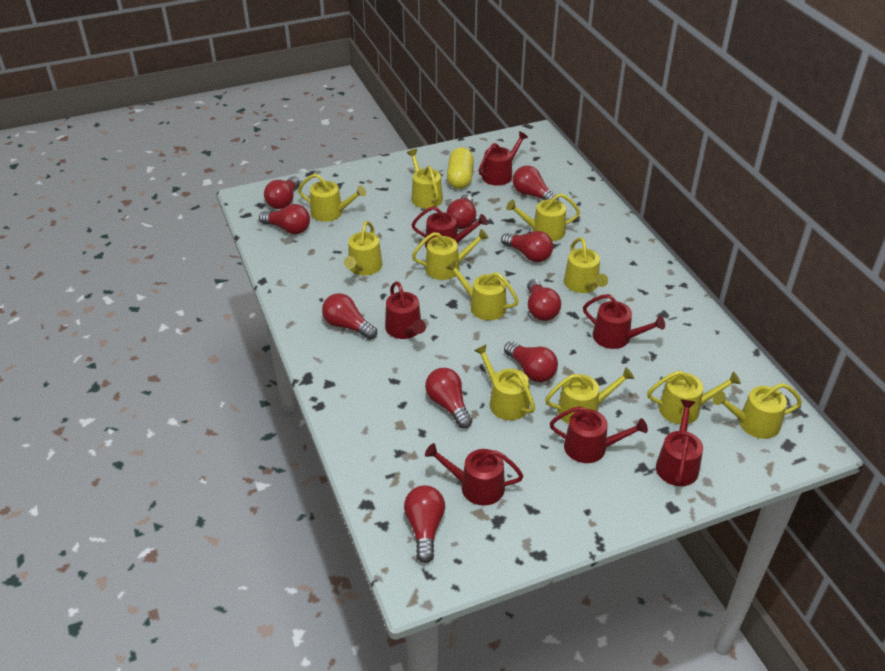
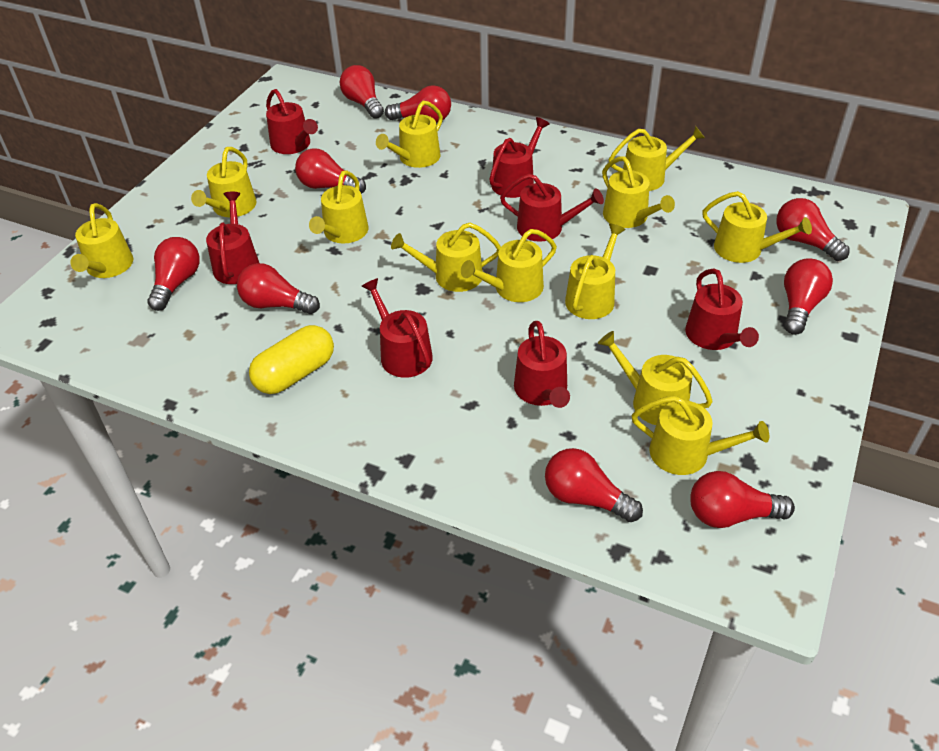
red light bulb: [259,204,310,234] [264,176,300,209] [322,293,377,340] [404,486,445,563] [425,368,473,429] [447,194,476,229] [501,231,553,262] [504,341,558,382] [513,166,559,201] [527,279,561,321] = 10 -> [147,237,200,311] [237,263,320,314] [295,148,366,194] [340,65,384,119] [385,85,451,123] [545,448,643,522] [690,471,795,528] [776,198,850,261] [784,258,833,335] = 9
yellow watering can: [298,174,366,222] [344,221,382,276] [407,149,443,209] [412,229,489,280] [445,260,519,320] [474,345,535,420] [506,193,580,241] [545,367,635,424] [564,238,608,293] [647,371,741,424] [713,383,802,439] = 11 -> [70,203,133,278] [191,147,257,217] [309,171,369,243] [376,101,443,168] [391,223,501,292] [461,229,557,302] [565,223,626,319] [598,331,713,425] [602,156,675,228] [608,126,705,191] [632,396,769,475] [702,191,812,263] = 12

